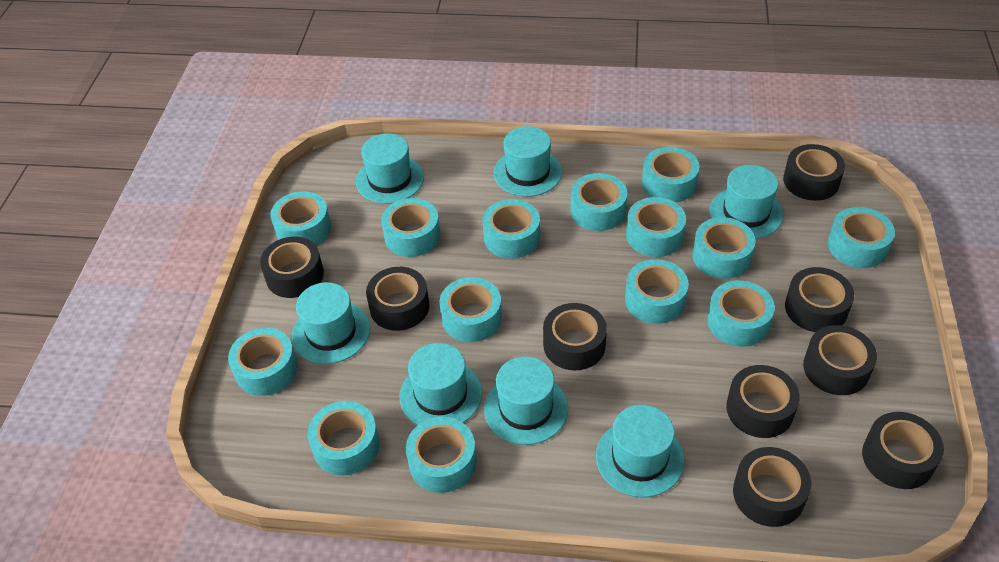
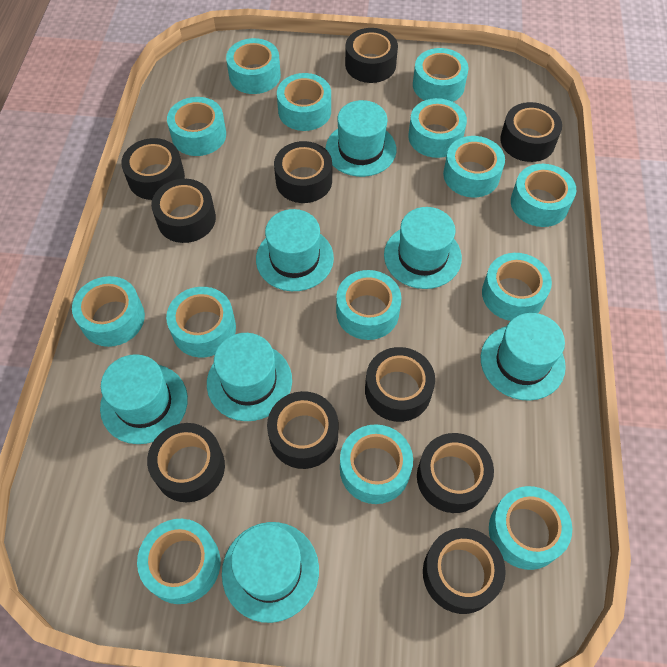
black tape: [260,237,324,298] [366,267,429,331] [543,303,607,370] [726,365,800,438] [733,447,811,527] [783,144,845,201] [785,267,854,332] [803,325,877,395] [862,412,944,489] = 9 -> [121,138,185,200] [147,423,225,502] [151,179,216,243] [267,391,338,469] [274,141,332,203] [345,28,398,83] [365,347,435,422] [417,433,494,513] [423,528,506,614] [500,102,562,162] = 10

